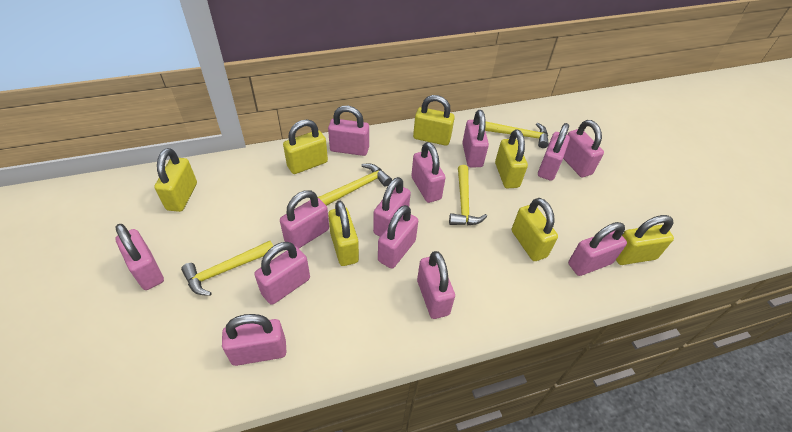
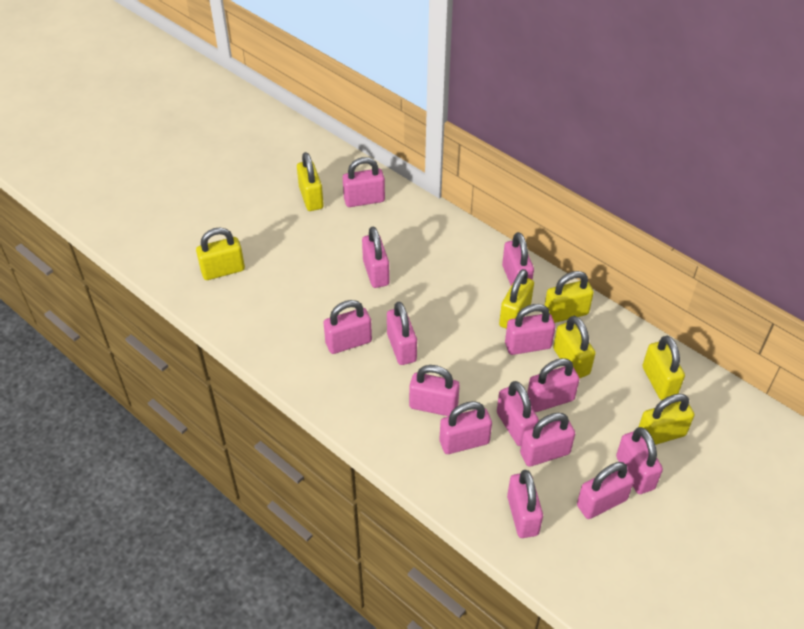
pink padlock: [115,224,164,290] [222,314,287,366] [254,242,310,305] [280,190,329,248] [328,106,369,156] [373,177,411,236] [378,205,418,269] [411,142,446,203] [417,251,455,319] [462,110,489,167] [538,123,570,181] [563,120,604,177] [568,222,627,276] = 13 -> [324,300,372,354] [343,157,385,207] [362,227,390,288] [387,301,417,365] [409,365,460,416] [439,401,492,454] [497,381,539,446] [502,232,534,286] [505,304,555,355] [507,470,543,538] [520,413,575,467] [527,358,580,412] [577,462,634,519] [616,427,663,494] = 14
yellow hammer: [181,241,273,296] [318,164,392,206] [449,165,487,225] [485,121,549,148] = 4 -> none = 0

